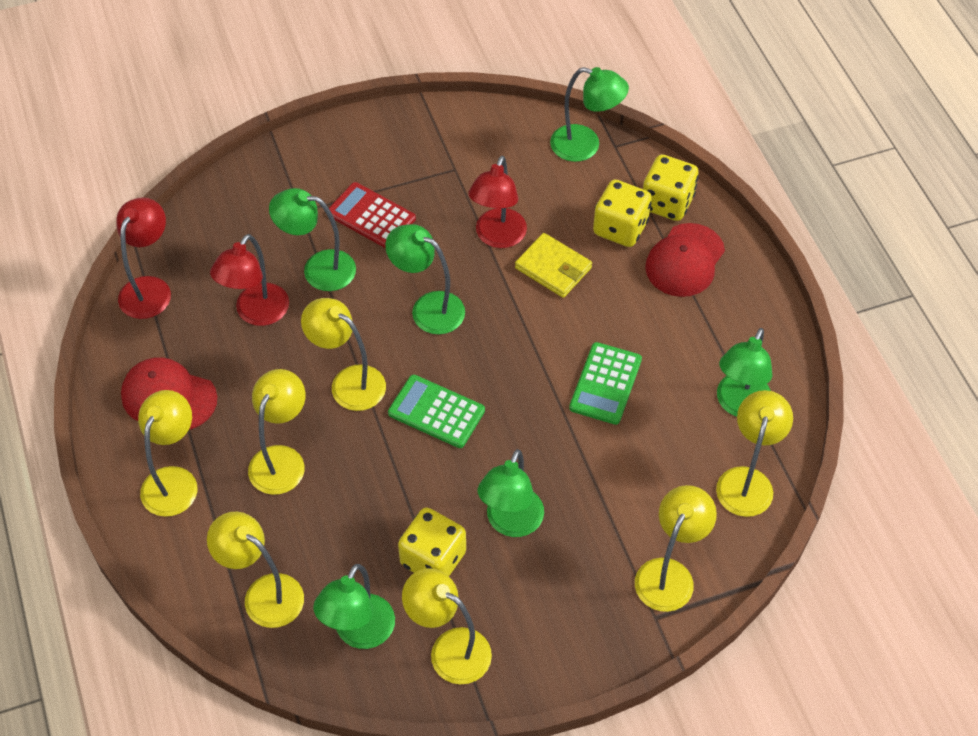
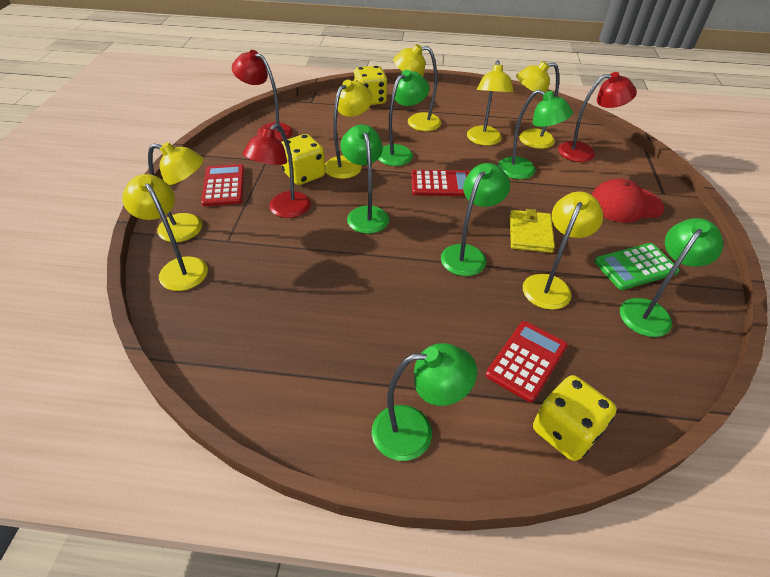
green calculator: [388,375,485,448] [569,342,642,425] = 2 -> [595,243,679,290] = 1
red calculator: [329,182,416,248] = 1 -> [201,164,245,206] [411,170,470,196] [486,321,568,403] = 3
red cap: [121,357,217,430] [645,223,725,297] = 2 -> [591,179,664,223] = 1

